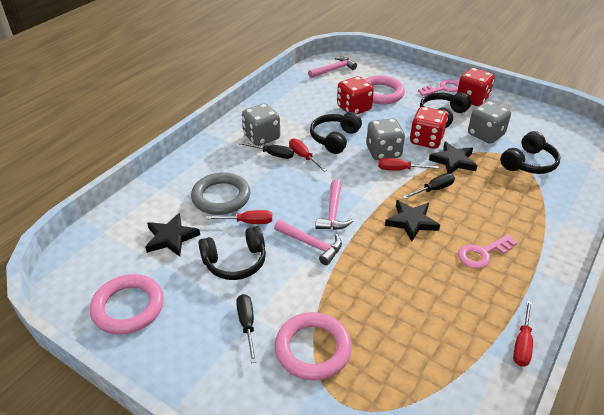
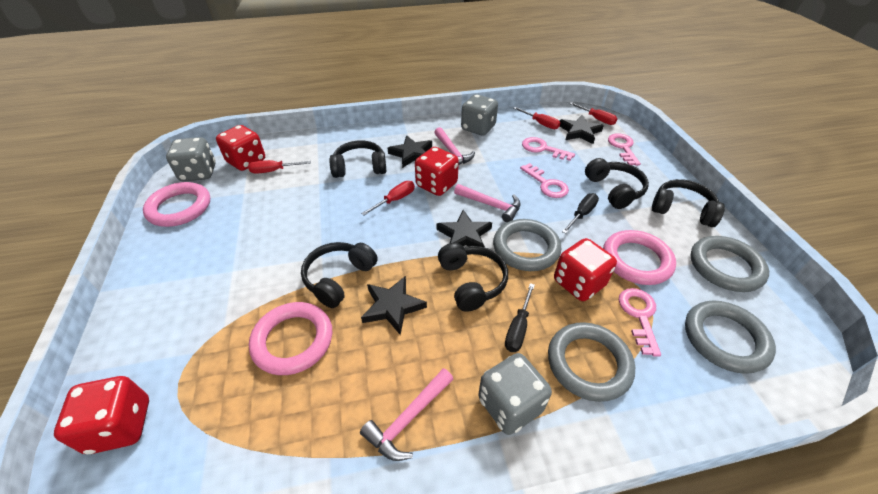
black headphones: [198,226,266,280] [310,112,362,154] [420,92,471,128] [500,131,561,174] = 4 -> [301,242,378,308] [330,141,386,178] [438,243,508,312] [585,158,649,209] [652,179,725,227] = 5
black screwdriver: [236,294,257,363] [239,142,294,159] [403,173,455,199] = 3 -> [505,283,535,352] [562,193,599,234] = 2
black star: [145,213,200,257] [385,200,440,242] [429,142,477,173] = 3 -> [361,276,427,335] [388,135,432,168] [437,210,492,247] [559,115,604,144] = 4
grey ring: [191,172,251,215] = 1 -> [493,219,561,271] [548,322,635,402] [685,301,776,374] [691,236,769,292] = 4
pink key: [418,80,459,96] [458,235,517,269] = 2 -> [520,163,569,198] [522,137,575,161] [608,133,641,166] [619,288,661,357] = 4
red dice: [337,76,374,114] [410,107,448,149] [457,68,494,106] = 3 -> [54,376,149,454] [216,125,265,171] [415,147,459,196] [554,238,617,301] = 4

